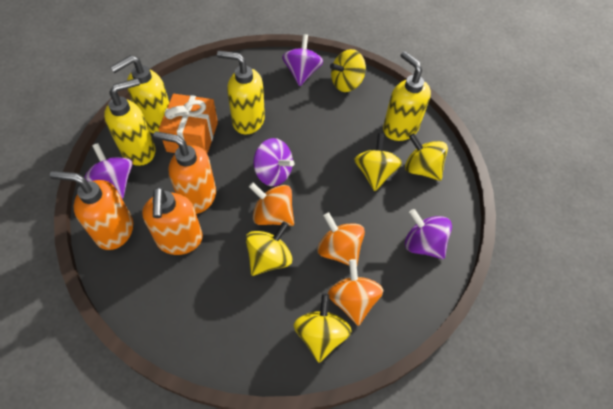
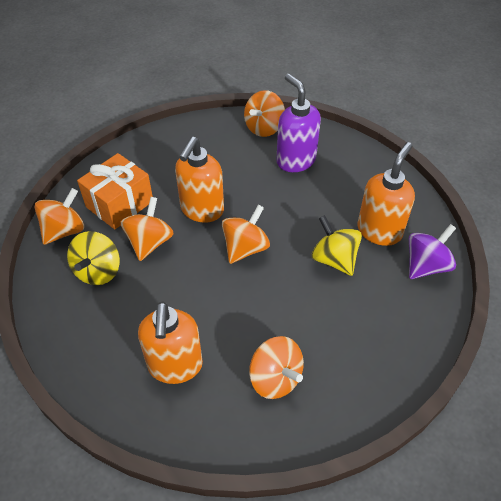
orange spinning top: [249,182,294,226] [317,212,365,265] [328,259,383,326] = 3 -> [34,188,84,245] [120,197,174,261] [222,205,270,264] [244,90,285,137] [249,336,304,399] = 5
purple soap dispenser: none = 0 -> [276,74,321,172] = 1
purple spinning top: [84,143,133,199] [253,138,294,186] [282,34,323,86] [405,209,452,259] = 4 -> [409,224,456,279] = 1
yellow soap dispenser: [104,78,155,166] [110,55,169,133] [217,51,265,135] [383,51,431,141] = 4 -> none = 0
yellow spinning top: [246,221,292,276] [294,294,352,363] [330,49,366,92] [354,133,402,191] [405,133,448,181] = 5 -> [67,231,120,285] [312,215,362,276] = 2

